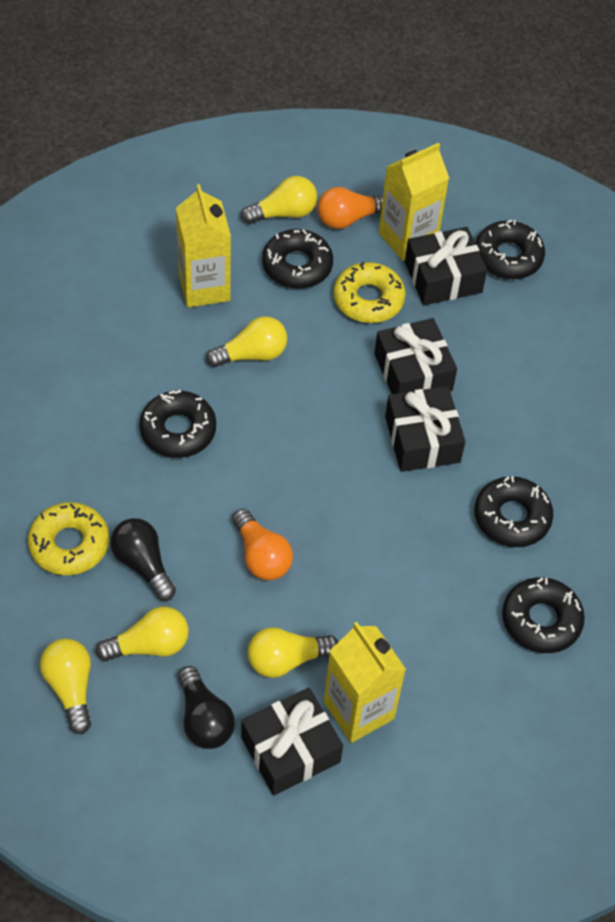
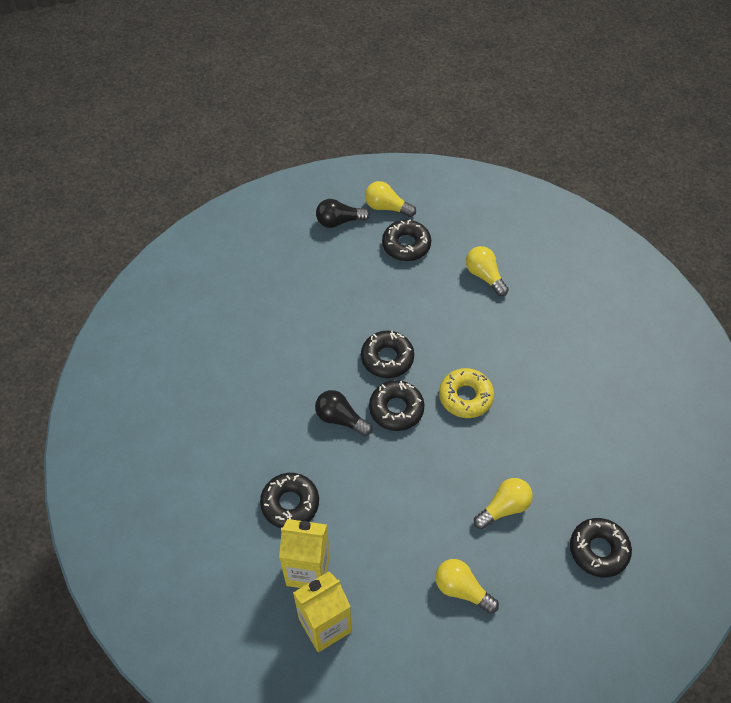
black gift: [241,688,343,796] [374,318,457,394] [385,386,465,472] [405,227,487,305] = 4 -> none = 0
orange light bulb: [232,509,293,580] [318,187,383,229] = 2 -> none = 0
yellow carton: [176,184,231,308] [324,622,406,743] [379,143,449,261] = 3 -> [279,519,330,588] [293,571,352,652] = 2
yellow donut: [28,502,109,576] [333,262,406,323] = 2 -> [439,368,494,418] = 1
yellow light bulb: [40,639,91,734] [96,607,189,661] [206,316,287,367] [241,176,317,224] [248,627,338,678] = 5 -> [365,181,416,217] [435,559,499,614] [466,246,509,296] [474,478,533,529] = 4

